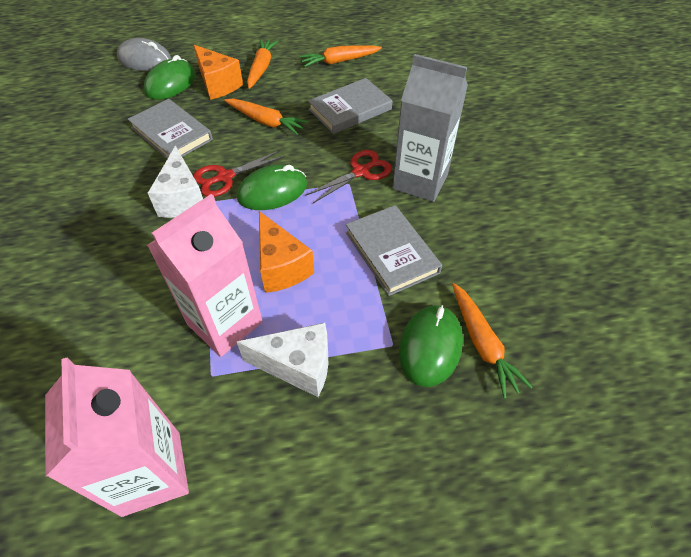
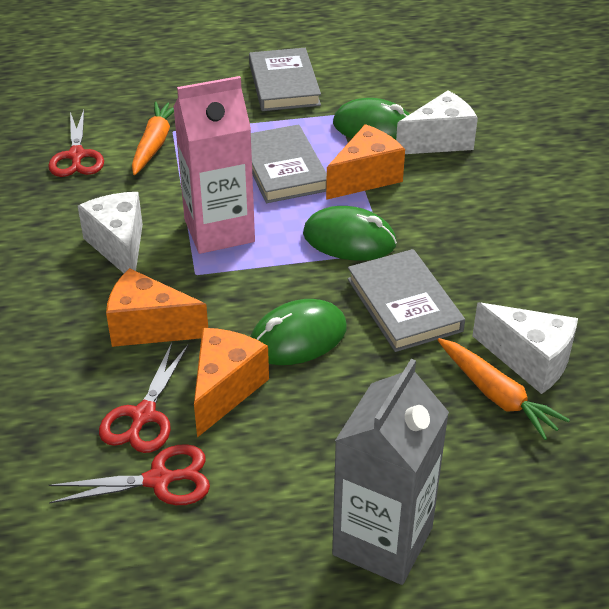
grey mouse: [117,38,171,71] = 1 -> none = 0
orange carrot: [224,99,308,135] [247,39,278,89] [299,45,382,67] [452,283,533,399] = 4 -> [132,101,174,175] [437,338,570,440] = 2
orange cheese: [193,45,243,100] [259,211,314,293] = 2 -> [106,268,208,347] [194,328,269,438] [326,124,405,200] = 3
pink carton: [45,358,189,517] [147,194,263,357] = 2 -> [173,76,255,254] = 1
red scissors: [193,150,285,197] [305,150,392,203] = 2 -> [48,110,104,177] [49,444,210,505] [99,343,189,453] = 3
white cheese: [148,146,203,218] [237,323,328,397] = 2 -> [78,192,143,273] [396,90,478,154] [472,302,578,394] = 3

